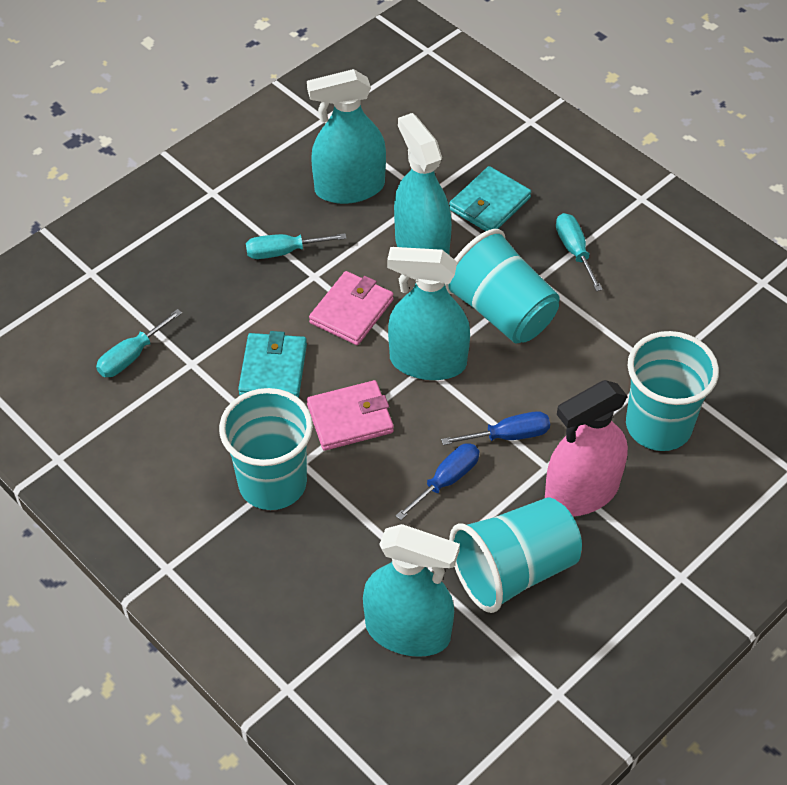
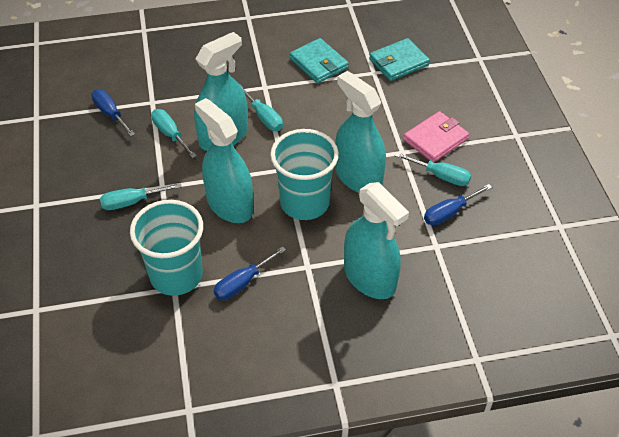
blue screwdriver: [396,444,479,520] [441,411,550,445] = 2 -> [92,89,135,136] [214,246,286,300] [424,184,492,225] = 3
pink spray bottle: [545,380,628,516] = 1 -> none = 0
pink wallet: [307,380,394,451] [309,271,393,345] = 2 -> [403,111,469,163] = 1
turquoise cup: [219,388,313,510] [445,229,560,344] [449,497,582,613] [626,331,719,451] = 4 -> [130,200,203,296] [270,129,339,220] = 2
turquoise screwdriver: [96,309,182,377] [246,233,347,259] [556,213,603,291] = 3 -> [100,183,182,210] [151,109,197,158] [239,84,283,131] [395,152,471,186] = 4

